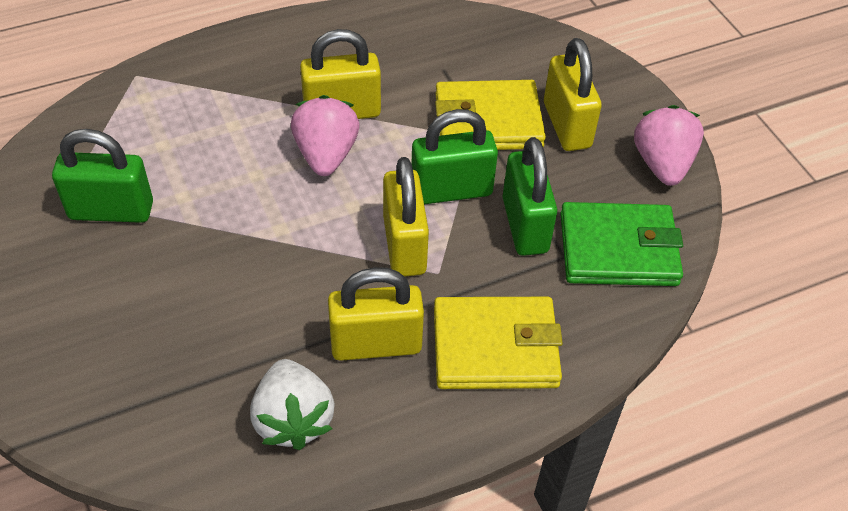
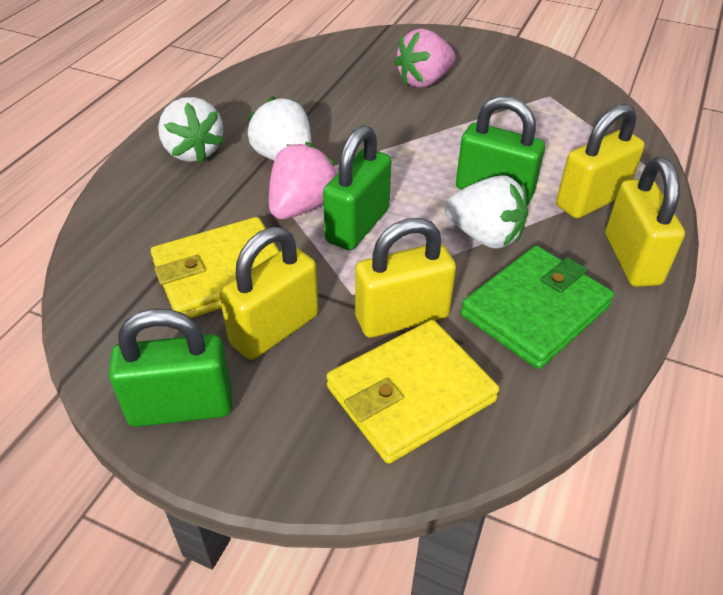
white strawberry: [250,359,335,450] = 1 -> [158,97,225,163] [247,96,311,161] [444,175,528,249] = 3

